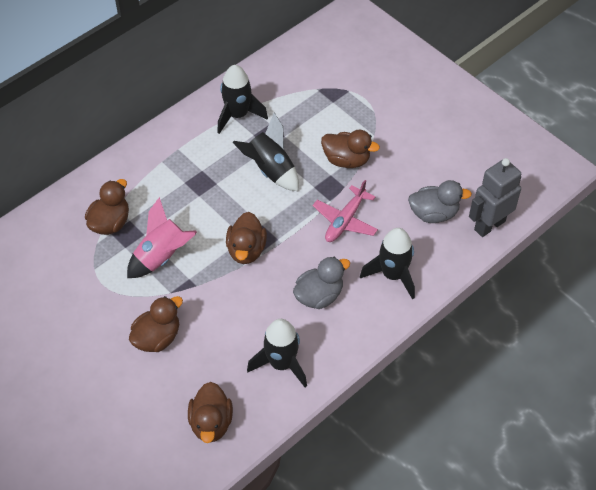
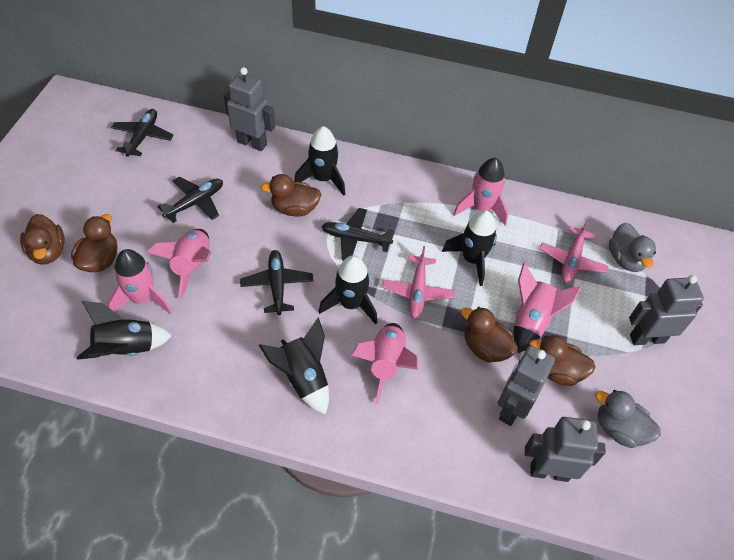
black plane: none = 0 -> [111,109,174,157] [157,177,223,223] [240,250,313,315] [322,208,394,261] = 4
black rocket: [217,65,268,134] [232,112,299,191] [247,319,307,387] [360,228,415,300] = 4 -> [77,301,172,360] [259,318,329,415] [294,126,345,196] [318,256,377,325] [442,210,497,286] = 5
grey robot: [469,158,521,237] = 1 -> [224,67,275,151] [498,345,555,426] [525,417,606,482] [629,275,704,345] = 4
pink plane: [313,180,378,242] = 1 -> [382,246,455,319] [540,219,609,283] = 2
pink rocket: [127,197,197,278] = 1 -> [108,249,172,314] [147,229,211,300] [352,323,418,404] [453,158,508,226] [514,263,582,353] = 5

